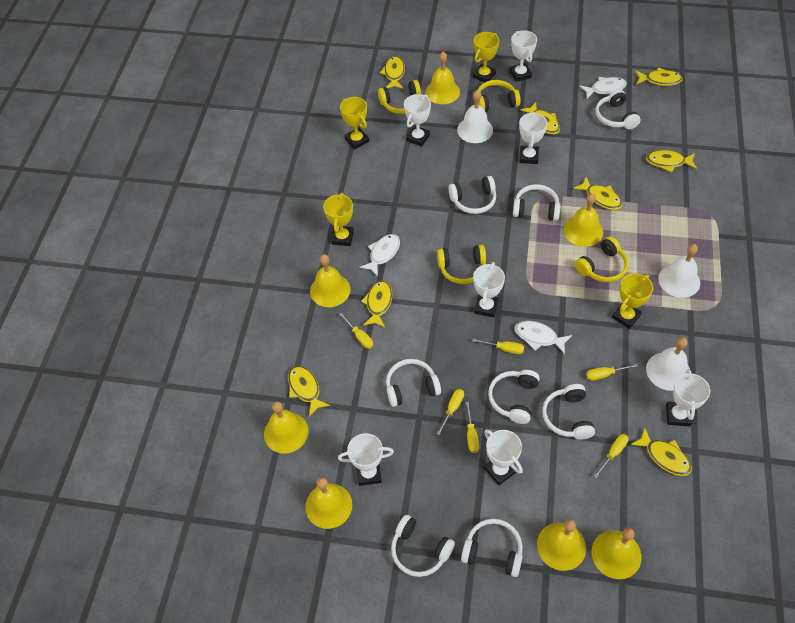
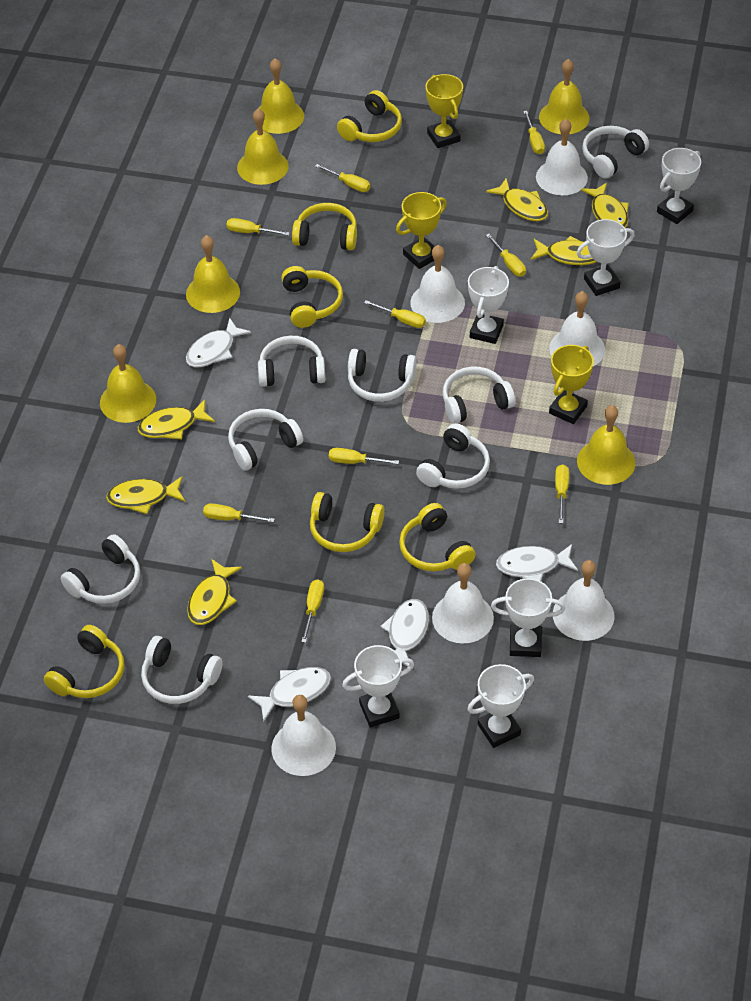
white bell: [457,90,493,143] [646,337,690,391] [658,244,700,298] = 3 -> [272,695,336,776] [410,245,465,323] [432,563,494,643] [536,119,588,195] [549,291,605,366] [553,560,615,641] = 6
white fish: [360,234,400,276] [514,321,572,354] [579,77,627,98] = 3 -> [186,318,251,367] [248,667,331,722] [380,599,429,669] [496,544,578,581] = 4
white trophy: [338,433,394,486] [404,94,431,147] [473,262,505,318] [484,429,523,485] [510,30,537,82] [519,112,548,164] [666,369,710,426] = 7 -> [342,645,414,728] [467,664,534,748] [468,266,509,344] [491,578,565,657] [576,219,635,296] [657,148,701,224] = 6
yellow bell: [264,401,309,454] [305,477,352,529] [310,254,350,307] [426,52,460,104] [537,519,586,571] [564,193,603,247] [591,528,642,579] = 7 -> [100,344,156,423] [186,235,240,313] [237,109,288,185] [258,58,304,134] [539,59,590,134] [577,405,635,485] = 6
yellow fish: [288,366,330,417] [361,281,392,327] [380,56,405,88] [521,102,560,135] [573,177,622,210] [630,427,692,476] [635,67,683,86] [646,150,697,172] = 8 -> [106,476,185,514] [138,399,215,439] [187,559,242,625] [486,178,548,221] [531,236,597,265] [581,182,629,228] = 6
yellow headphones: [378,80,421,114] [437,245,486,284] [478,80,521,112] [575,236,629,282] = 4 -> [44,625,124,698] [281,266,343,328] [292,203,357,250] [310,492,385,552] [337,90,402,142] [399,503,475,571] = 6
yellow screwdriver: [339,313,373,349] [437,389,464,436] [465,402,479,453] [472,339,524,354] [586,364,638,381] [594,434,629,478] = 6 -> [203,503,275,522] [226,218,290,236] [301,579,324,643] [315,164,370,192] [329,448,399,464] [364,300,426,328] [486,234,526,277] [523,111,545,154] [555,464,569,523] = 9
yellow trophy: [323,193,354,246] [340,97,369,149] [473,32,499,83] [612,273,653,329] = 4 -> [396,192,447,269] [425,74,463,148] [549,345,594,424] = 3

